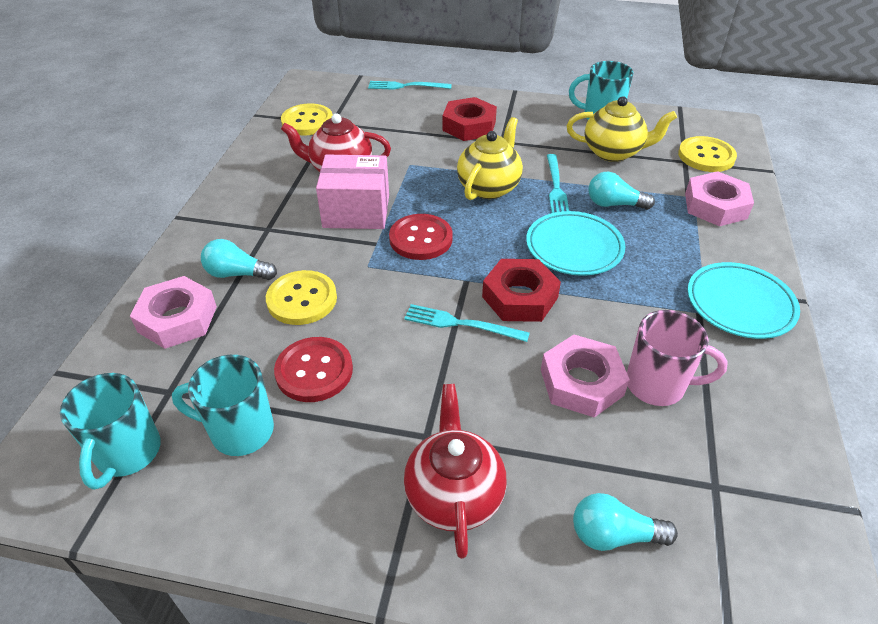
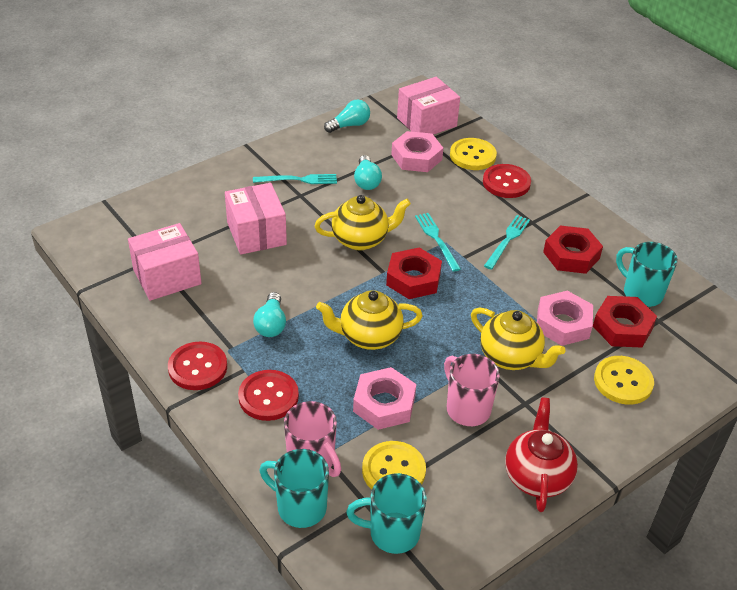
pink box: [316,155,389,229] = 1 -> [128,223,202,301] [225,183,287,255] [397,77,460,135] = 3
pink mug: [627,310,728,406] = 1 -> [284,401,341,477] [444,354,500,426] = 2
red button: [274,337,353,402] [389,214,453,260] = 2 -> [168,342,227,390] [238,370,299,421] [483,164,531,198] = 3
red nut: [442,97,497,141] [482,259,561,322] = 2 -> [386,248,442,299] [543,225,603,274] [593,296,657,347] = 3
red teapot: [281,113,391,172] [404,384,507,559] = 2 -> [505,397,578,512] = 1
turquoise plate: [526,211,625,276] [687,262,800,339] = 2 -> none = 0
yellow teapot: [457,117,523,200] [567,96,677,162] = 2 -> [315,195,411,250] [316,290,423,350] [471,307,566,370] = 3

